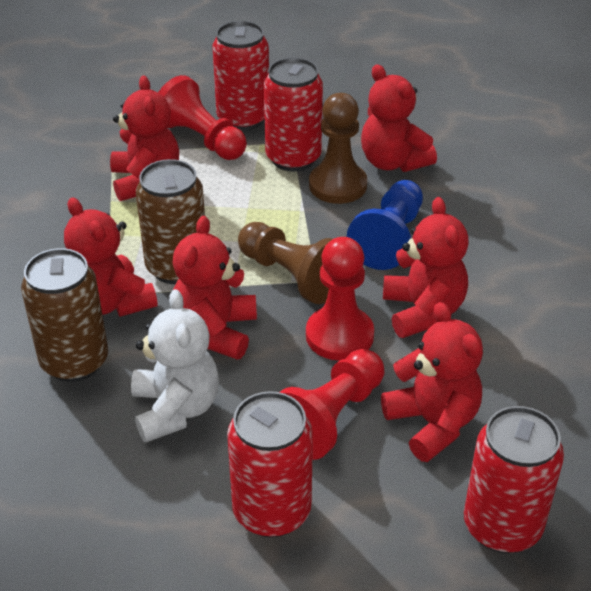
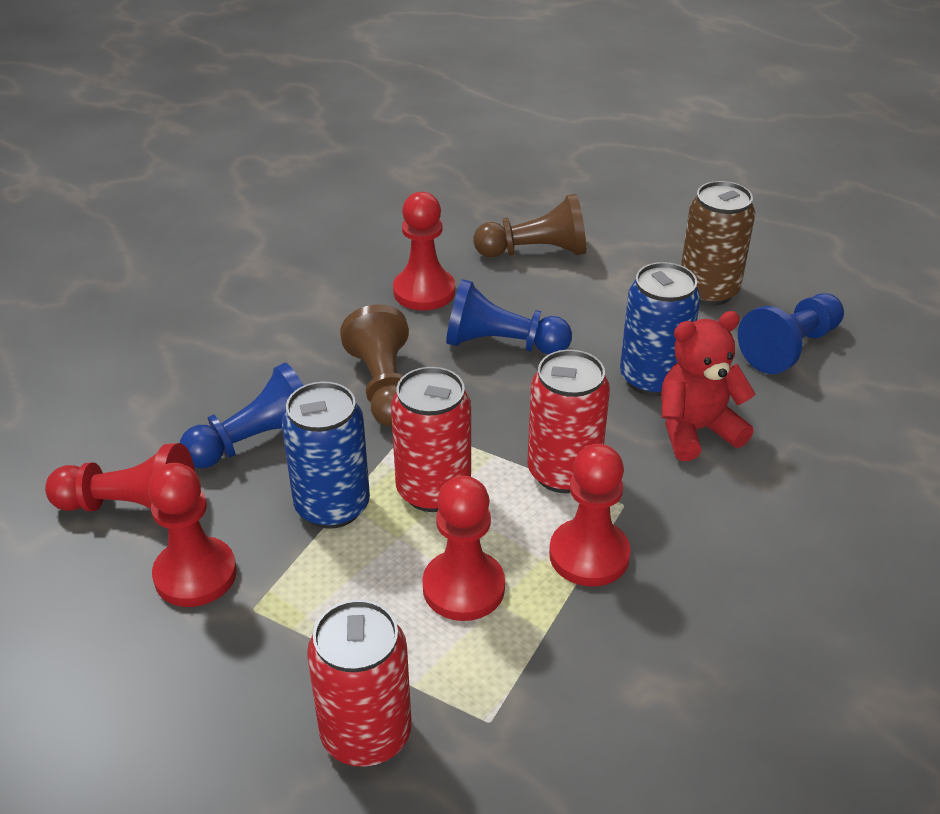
blue can: none = 0 -> [282,382,370,529] [620,262,701,396] = 2
blue pawn: [347,180,423,270] = 1 -> [180,362,304,469] [446,279,572,354] [738,293,844,374] = 3
brown can: [21,248,108,382] [136,159,205,284] = 2 -> [681,181,755,306] = 1
red can: [212,21,269,131] [227,391,313,538] [264,57,323,172] [464,406,564,553] = 4 -> [307,600,412,767] [391,367,471,512] [527,350,610,493] = 3
red pawn: [158,75,247,160] [280,349,384,460] [306,237,374,361] = 3 -> [45,443,195,511] [148,463,237,607] [393,192,455,311] [422,476,505,621] [549,444,631,586] = 5
red teddy bear: [64,197,158,317] [110,75,179,201] [172,216,257,360] [361,64,437,172] [381,302,483,462] [383,197,469,338] = 6 -> [661,311,756,461] = 1
white teddy bear: [131,289,219,443] = 1 -> none = 0

